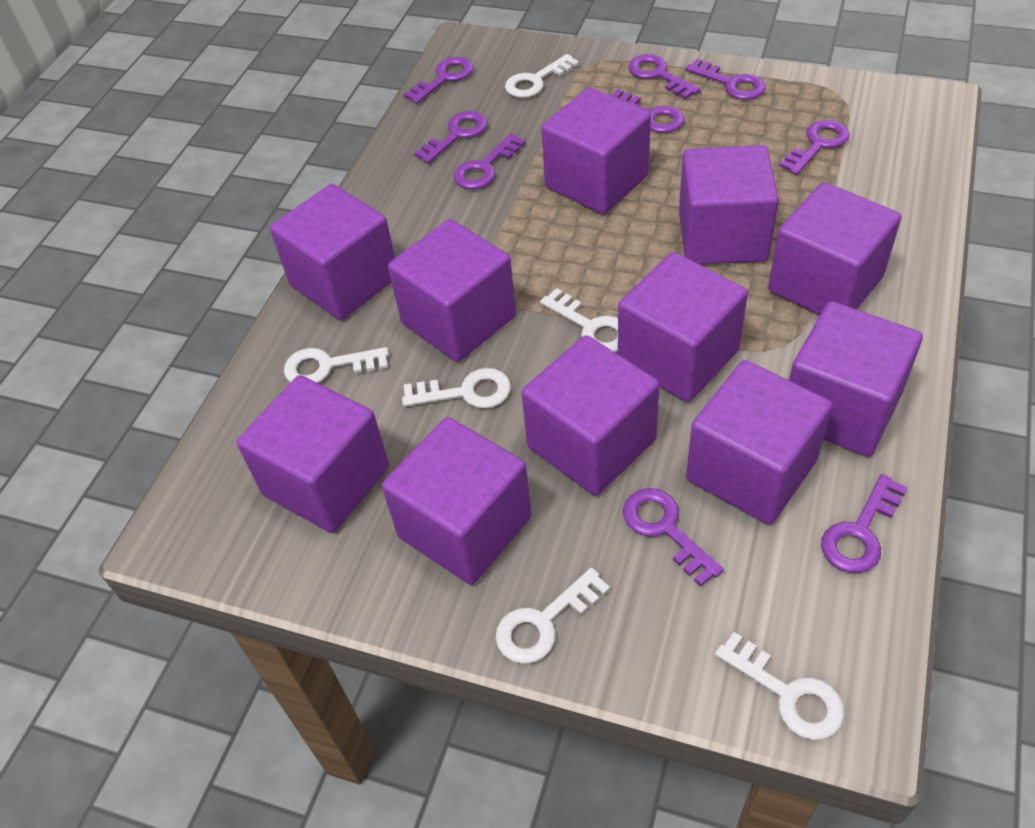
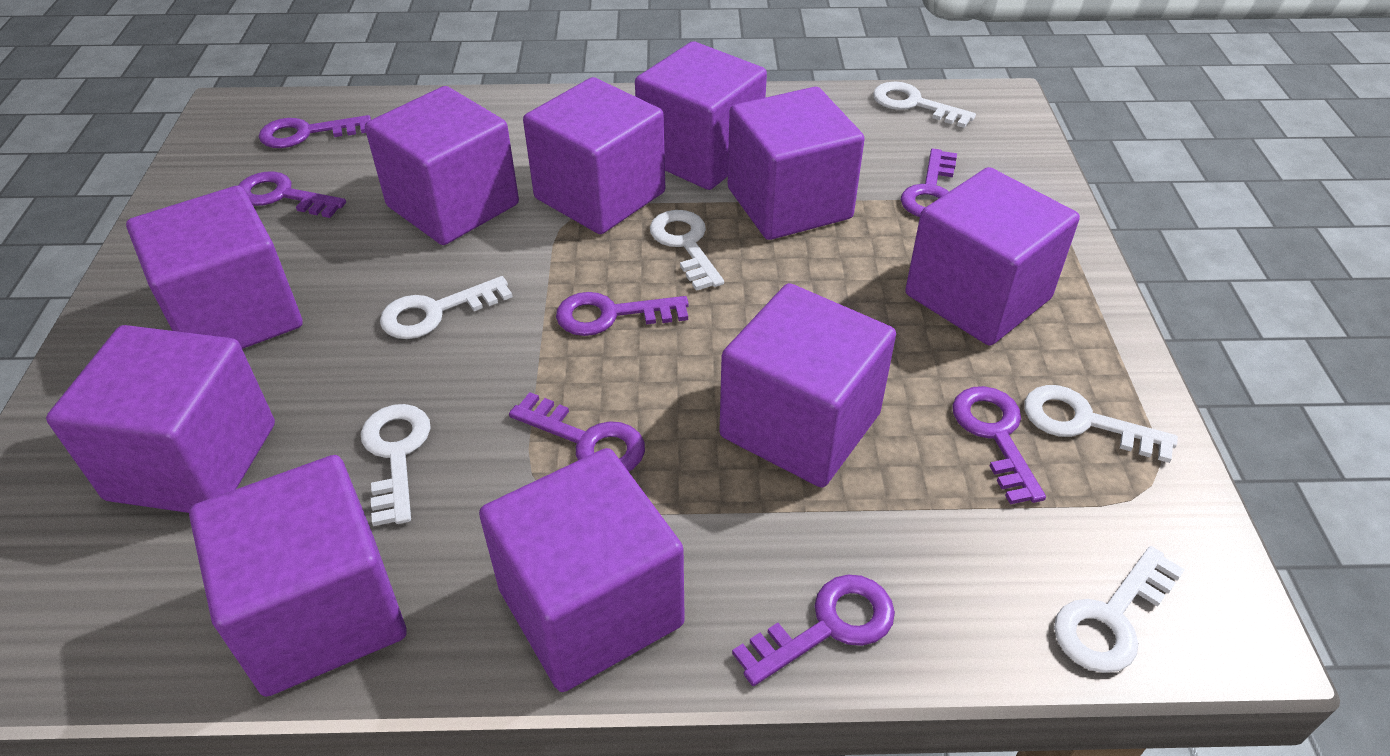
purple cube: [236,375,389,533] [270,184,395,320] [382,417,532,585] [388,219,516,362] [521,335,660,496] [541,87,651,215] [618,252,748,402] [679,145,779,265] [686,360,833,525] [768,182,901,315] [789,301,923,457] = 11 -> [46,325,275,513] [126,186,303,349] [189,455,407,697] [365,86,519,245] [479,448,685,692] [523,77,665,234] [635,41,767,190] [720,283,896,488] [728,87,865,240] [905,167,1080,346] = 10
purple key: [404,57,473,104] [414,111,488,164] [454,133,526,189] [610,89,684,133] [623,488,724,586] [628,54,700,100] [685,59,766,100] [779,120,850,175] [821,474,908,573] = 9 -> [238,171,346,218] [259,115,371,148] [509,392,645,472] [556,292,689,336] [732,575,895,686] [901,149,957,217] [952,386,1046,505] = 7

